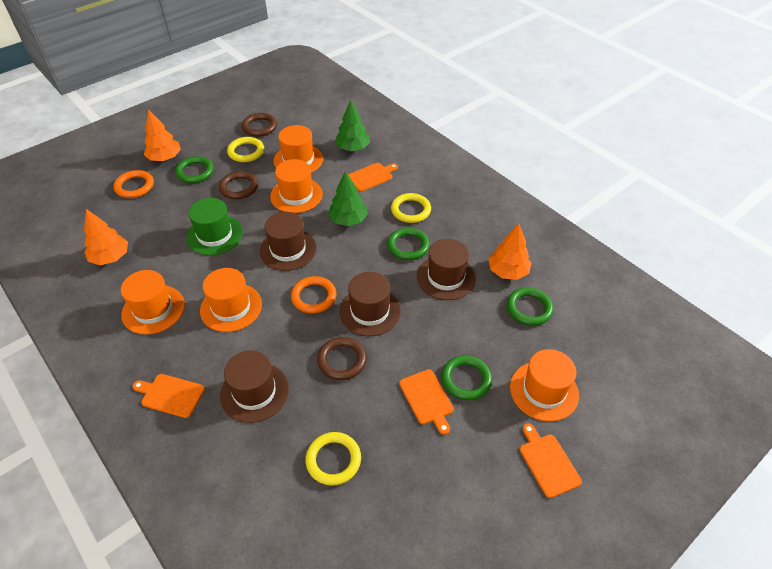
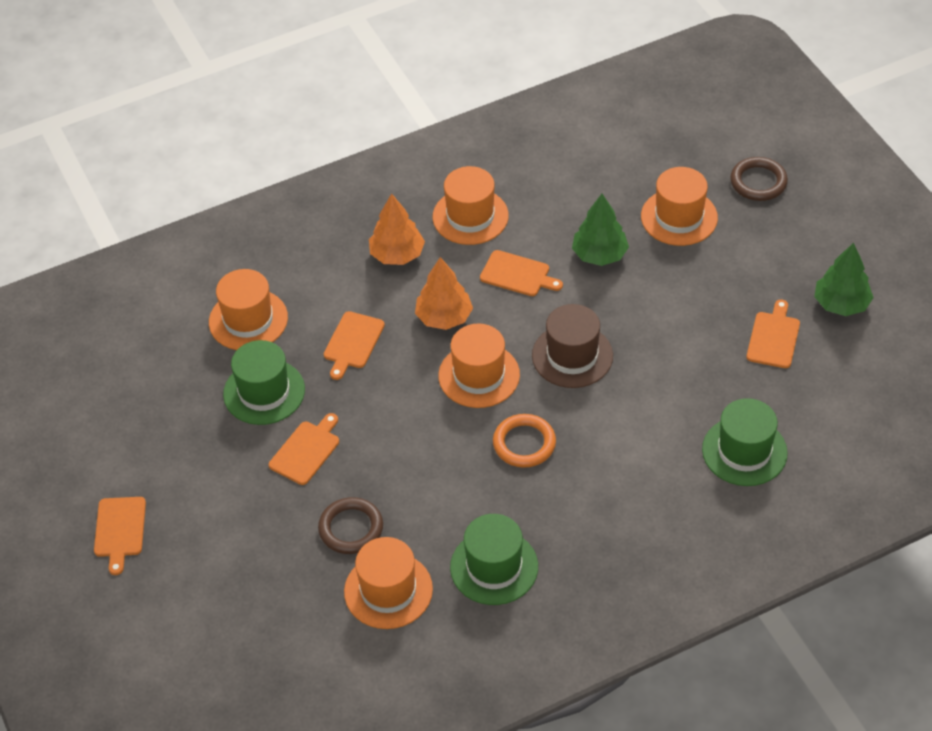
brown hat: [220,350,289,423] [260,212,317,271] [339,272,401,336] [417,239,476,300] = 4 -> [532,304,613,388] = 1
brown ring: [219,171,258,199] [242,113,277,137] [317,337,367,380] = 3 -> [318,497,383,554] [730,157,788,201] = 2
green hat: [186,198,243,255] = 1 -> [223,340,305,425] [450,514,538,605] [702,398,788,486] = 3
green ring: [175,156,214,183] [387,228,430,260] [441,355,492,400] [507,287,553,326] = 4 -> none = 0
orange cutting board: [133,374,205,418] [348,163,398,192] [399,369,454,435] [520,423,582,498] = 4 -> [94,497,146,575] [269,413,339,485] [324,311,385,380] [480,250,563,296] [746,299,800,368] = 5
orange ring: [114,170,154,198] [291,276,337,314] = 2 -> [493,414,556,468] = 1
orange tree: [84,209,128,265] [144,109,181,161] [488,224,532,280] = 3 -> [369,193,425,265] [415,257,473,330] = 2
yellow ring: [227,137,264,162] [306,432,361,486] [391,193,431,223] = 3 -> none = 0

